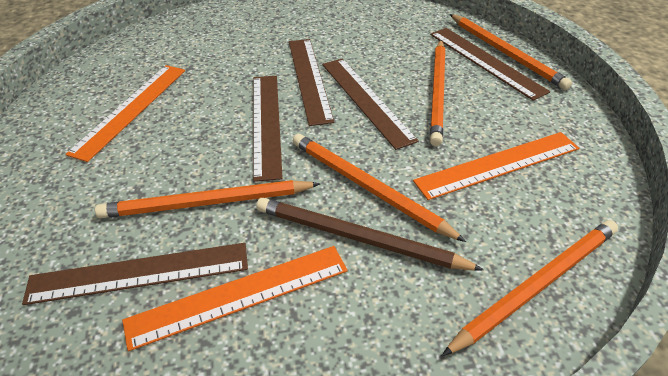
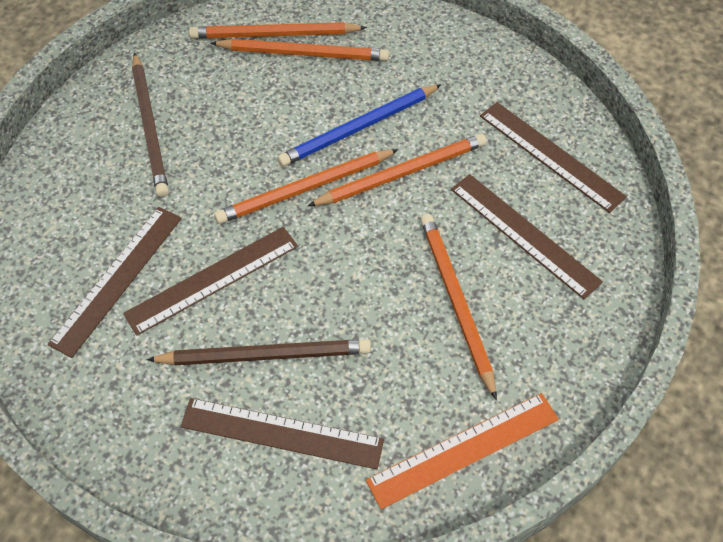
blue pencil: none = 0 -> [278,84,442,166] = 1
brown pencil: [256,198,484,271] = 1 -> [132,52,169,197] [146,339,371,365] = 2
orange ruler: [65,65,185,162] [122,246,348,351] [413,132,579,200] = 3 -> [366,393,559,509] = 1

